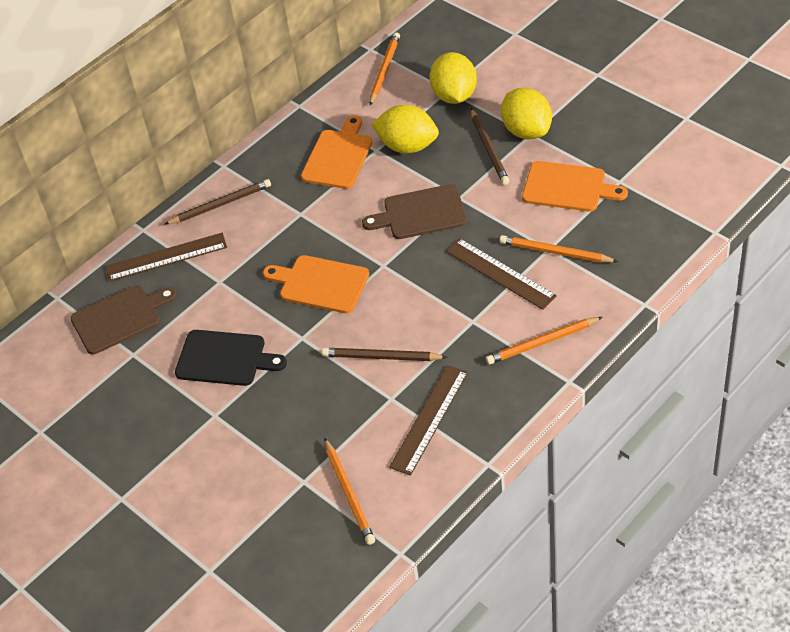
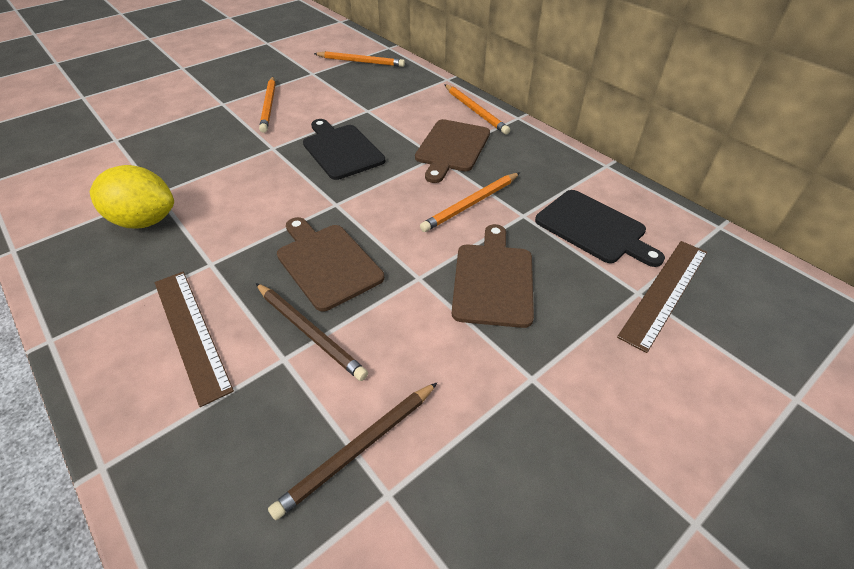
black cutting board: [175,330,287,386] = 1 -> [303,119,385,180] [535,190,665,267] = 2
brown cutting board: [70,285,177,355] [362,184,467,239] = 2 -> [277,217,384,312] [415,119,490,183] [452,224,534,328] = 3
brown pencil: [164,179,271,225] [322,348,448,361] [471,108,510,185] = 3 -> [256,283,368,381] [268,382,438,520] = 2
brown ruler: [105,233,227,282] [389,365,468,476] [446,238,557,310] = 3 -> [155,272,234,407] [617,241,707,353] = 2
orange cutting board: [263,255,369,313] [301,116,372,189] [522,161,628,211] = 3 -> none = 0
yellow lemon: [371,105,439,154] [429,52,477,104] [501,88,552,139] = 3 -> [90,165,174,228] = 1

